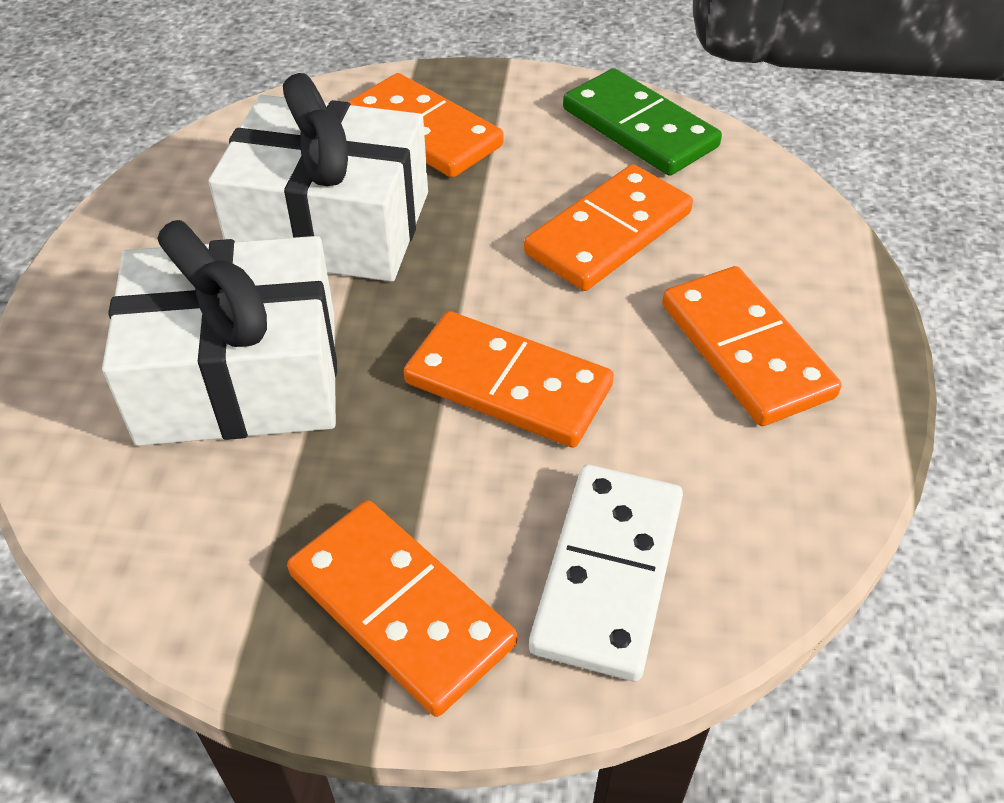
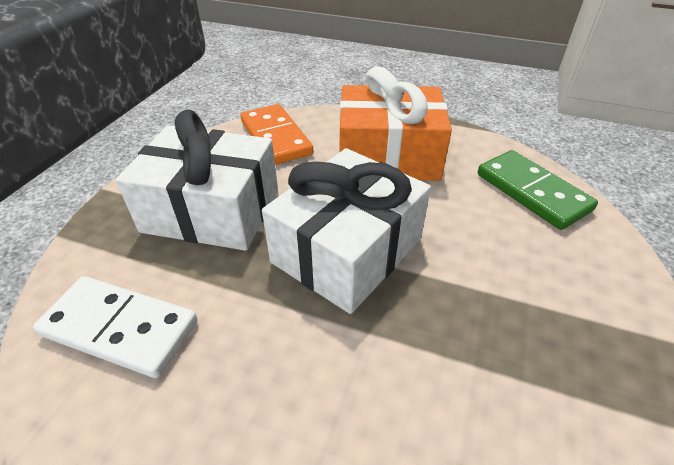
orange domino: [287,500,517,717] [348,73,504,178] [404,311,614,448] [524,164,693,291] [662,266,841,426] = 5 -> [240,104,313,165] = 1
orange gift: none = 0 -> [340,66,452,181] = 1

